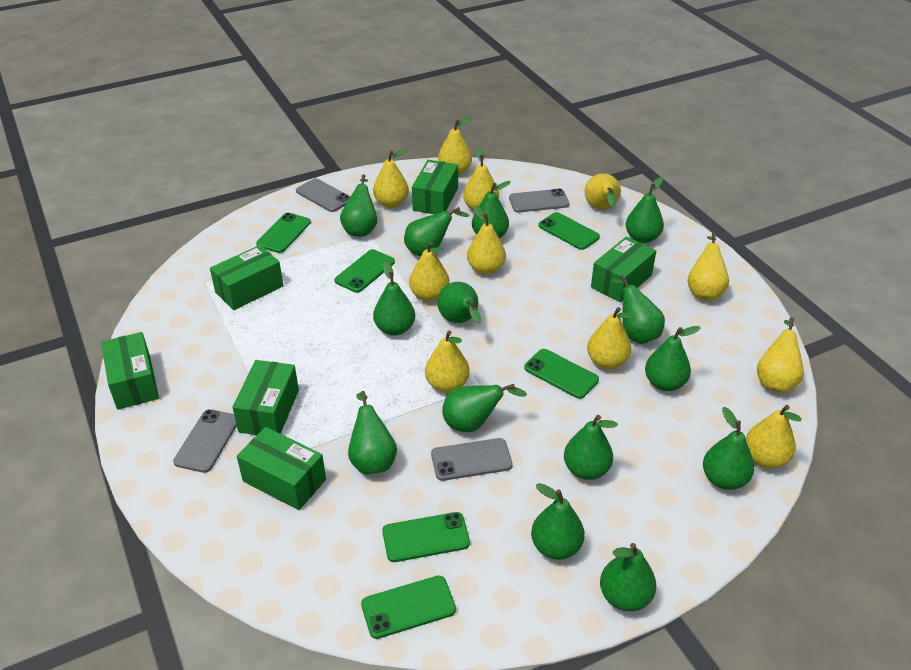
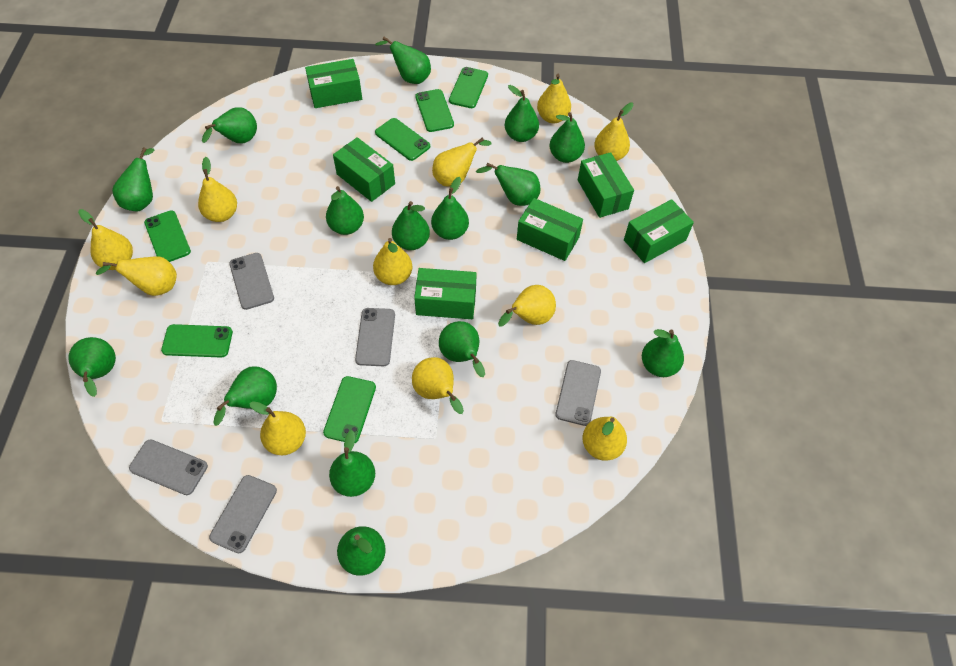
green pear: [340,174,377,237] [348,391,397,475] [373,261,415,336] [404,207,469,256] [437,282,481,323] [442,384,527,432] [472,181,511,239] [531,483,585,560] [564,415,618,480] [600,543,657,611] [610,275,665,344] [626,177,664,243] [645,326,701,391] [703,407,754,490] = 14 -> [68,337,116,397] [112,147,154,211] [202,107,257,143] [213,366,277,426] [326,186,364,235] [329,430,375,497] [337,526,386,576] [375,37,431,84] [392,201,430,250] [431,177,469,240] [439,321,485,377] [476,163,540,206] [505,85,539,142] [550,112,585,163] [642,329,684,377] = 15
grey phone: [173,409,237,473] [296,178,350,212] [431,438,513,481] [509,189,569,213] = 4 -> [129,439,208,495] [209,475,277,553] [229,253,274,310] [355,308,395,366] [555,360,601,426] = 5

